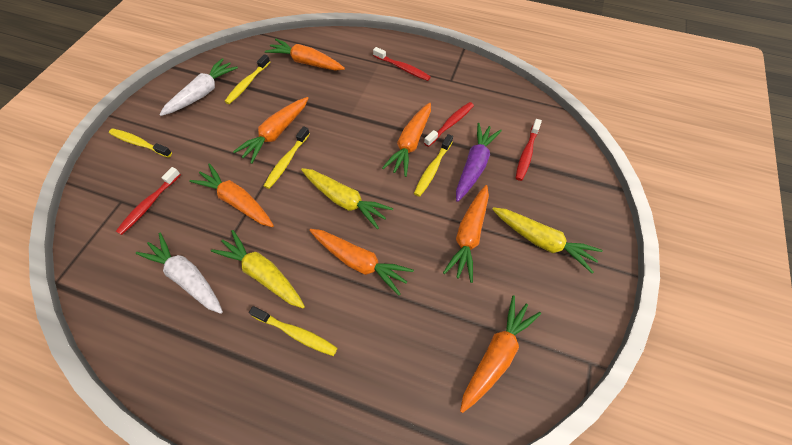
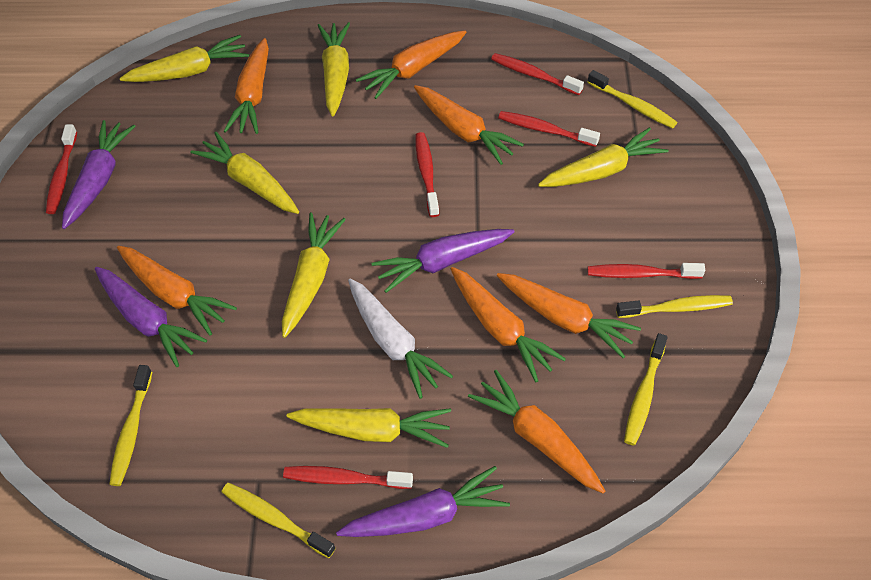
purple carrot: [456,123,502,202] = 1 -> [62,120,136,229] [95,267,207,367] [336,466,510,537] [372,229,515,293] = 4
red toothbrush: [116,167,181,235] [373,47,431,81] [424,102,474,147] [516,119,542,181] = 4 -> [46,124,77,214] [283,466,413,489] [415,132,439,217] [491,53,584,95] [498,111,600,147] [588,263,705,279] = 6
white carrot: [136,233,223,314] [159,58,238,116] = 2 -> [348,278,453,399] = 1
yellow carrot: [211,230,305,308] [301,168,393,229] [492,207,603,274] = 3 -> [120,35,249,82] [190,132,299,214] [282,212,346,338] [287,408,451,448] [318,22,350,116] [538,127,669,187] = 6

